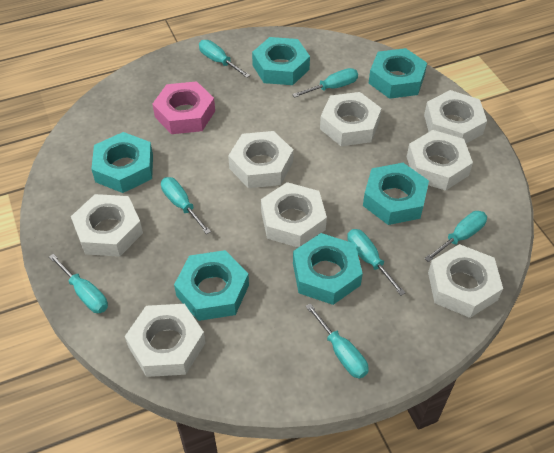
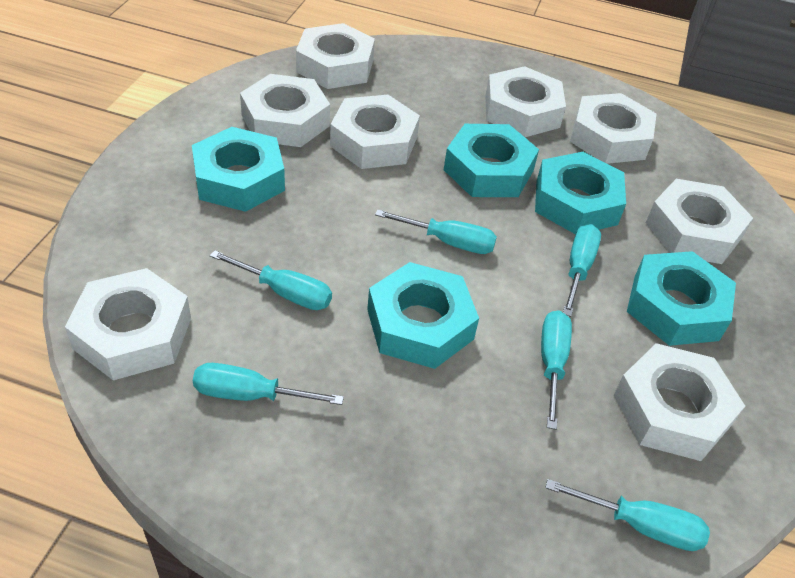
pink nut: [152,81,215,134] = 1 -> none = 0
turquoise nut: [91,132,153,193] [174,250,249,321] [252,37,310,85] [293,233,363,305] [363,163,429,225] [369,48,427,99] = 6 -> [192,127,285,212] [367,262,479,369] [444,124,539,197] [535,152,626,234] [627,251,736,346] = 5
turquoise screwdriver: [49,254,108,313] [161,177,211,234] [199,40,250,78] [292,68,358,98] [306,303,369,379] [347,229,405,295] [424,211,487,262] = 7 -> [193,363,344,405] [210,250,332,310] [375,209,497,254] [541,310,572,430] [545,479,710,551] [563,224,601,317] = 6

